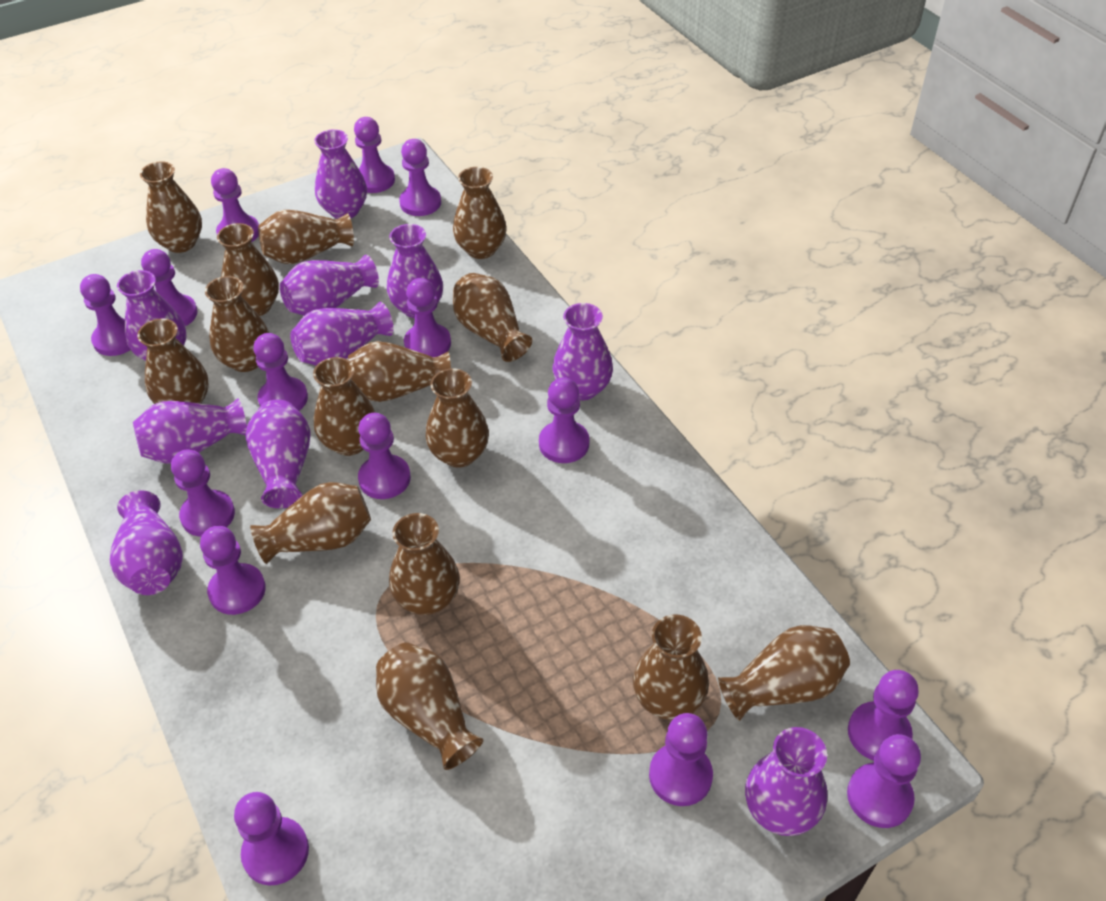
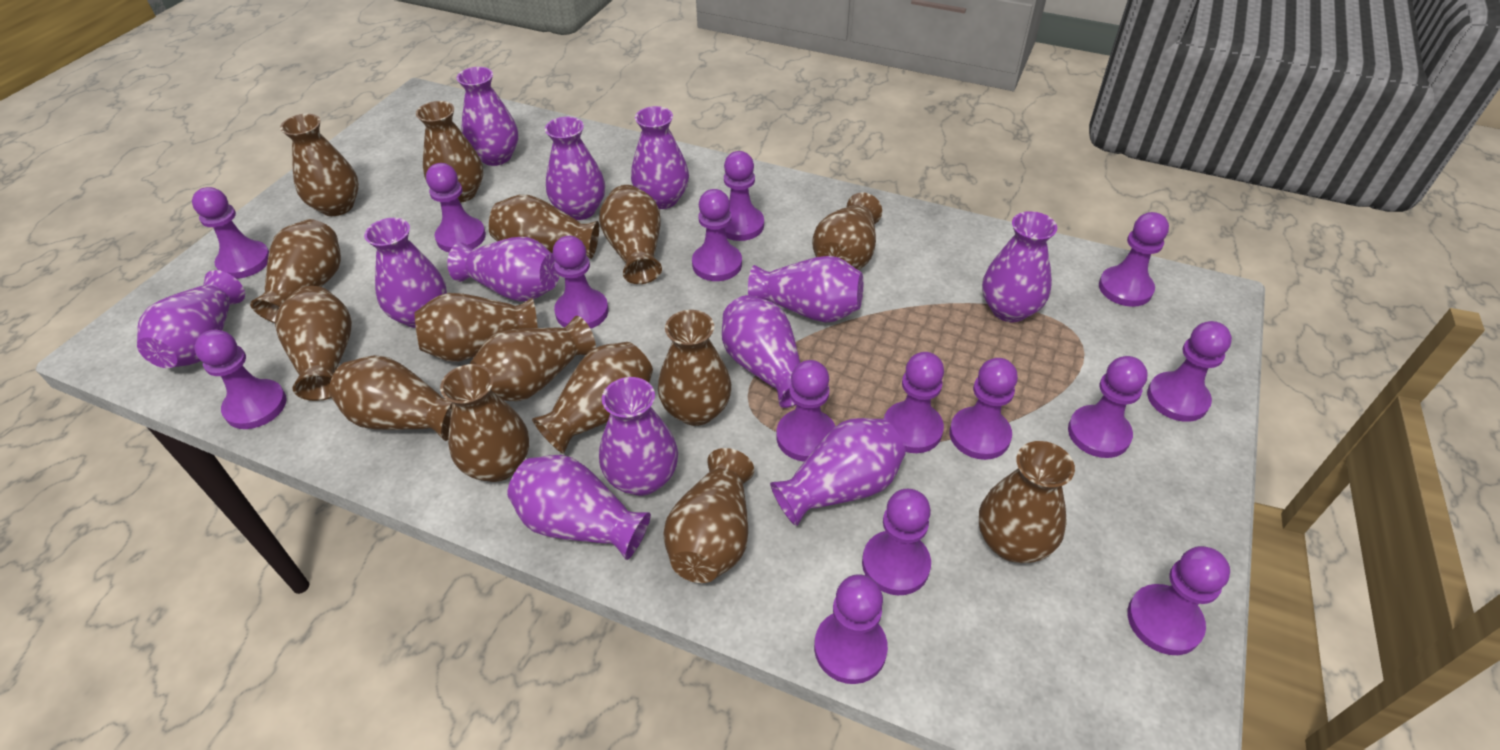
purple vase: [110,490,183,595] [117,270,187,361] [133,398,247,464] [246,400,311,508] [280,255,379,316] [290,302,393,366] [314,129,367,219] [387,224,443,318] [552,303,613,400] [745,727,827,836] = 10 -> [137,270,245,368] [364,218,447,328] [447,237,559,302] [457,67,518,166] [507,455,651,560] [545,117,605,220] [599,377,678,496] [631,106,689,209] [722,295,800,408] [748,256,863,323] [770,418,906,526] [982,211,1057,322] = 12

